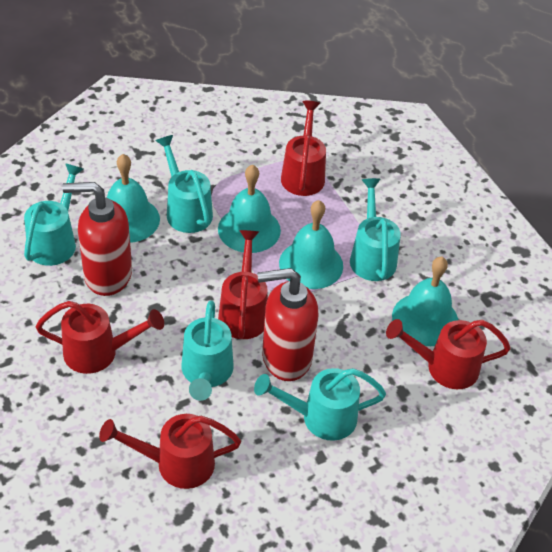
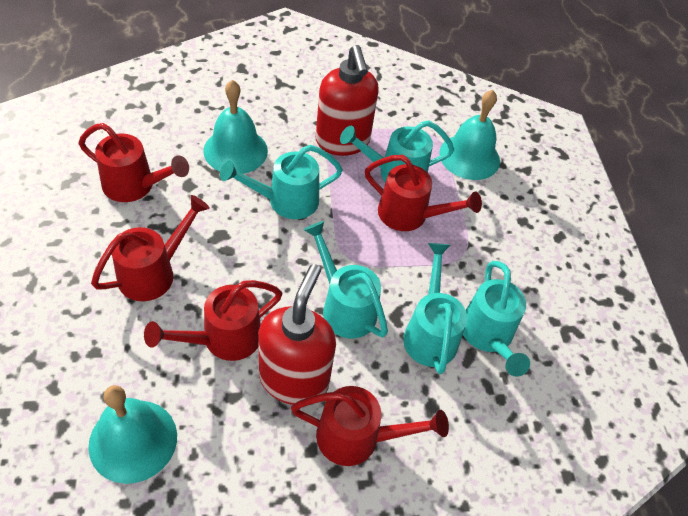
turquoise bell: [107,154,160,243] [218,164,281,253] [279,200,343,289] [392,257,458,346] = 4 -> [88,385,177,484] [203,80,268,174] [439,90,500,180] = 3

